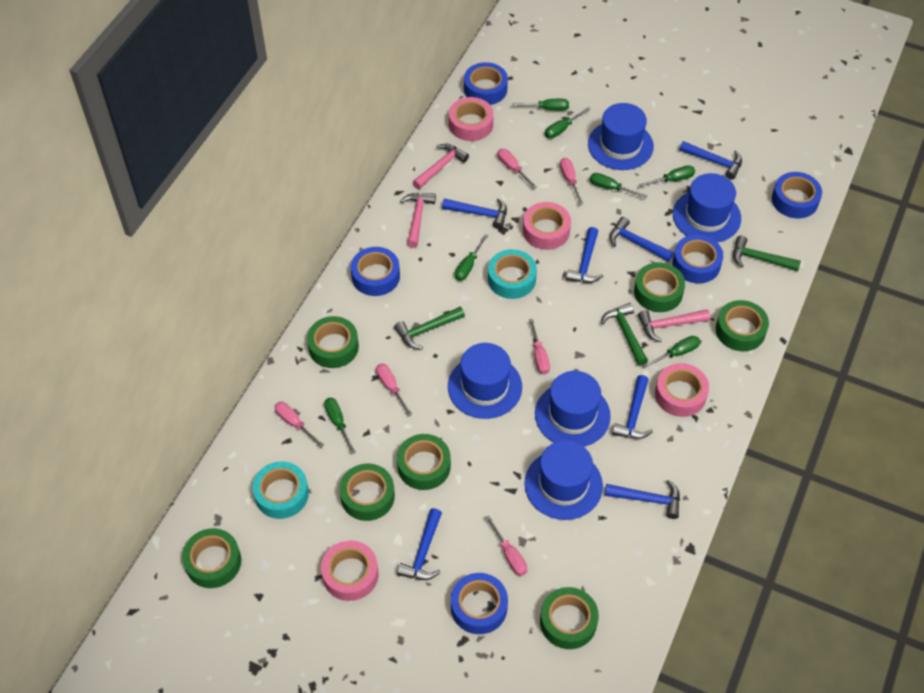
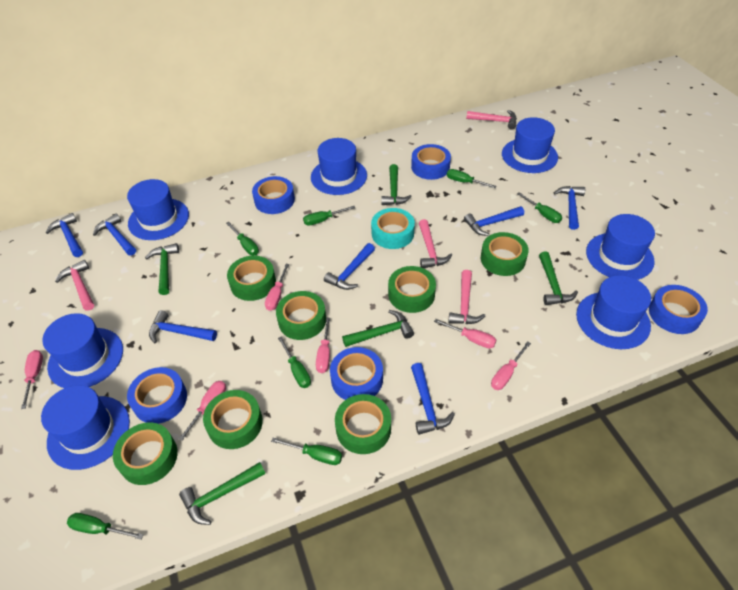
blue hat: [448,343,522,419] [525,440,603,520] [535,371,611,447] [588,103,654,170] [673,173,741,243] = 5 -> [41,385,130,470] [42,313,123,388] [127,179,189,240] [311,138,367,195] [502,117,558,173] [576,275,651,349] [586,214,655,280] = 7
green hammer: [394,307,465,349] [601,303,648,366] [733,235,801,271] = 3 -> [145,243,179,295] [179,462,265,525] [342,310,414,347] [381,164,412,205] [539,251,578,305] = 5
pink hammer: [400,193,436,248] [413,144,469,189] [638,309,710,342] = 3 -> [55,260,94,311] [419,219,452,268] [448,270,485,324] [466,110,517,129] = 4
pink tape: [321,541,379,601] [449,97,494,141] [523,202,571,250] [655,363,709,417] = 4 -> none = 0
turquoise tape: [252,461,309,519] [488,249,537,299] = 2 -> [371,208,415,249] = 1

